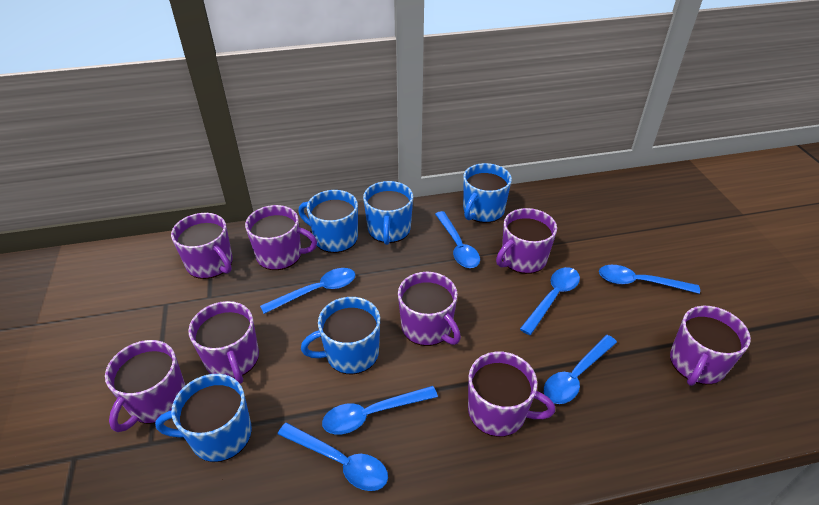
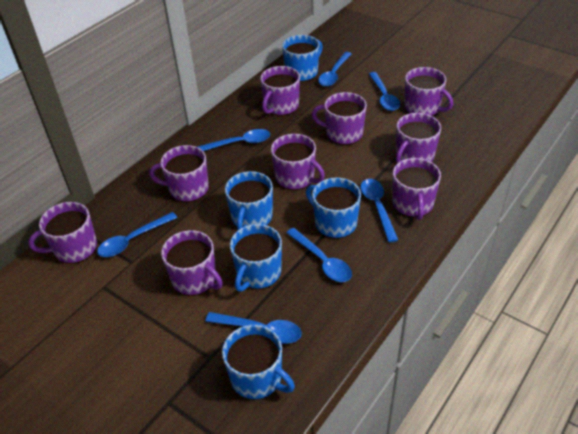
purple mug: [105,340,186,432] [171,213,233,279] [188,301,259,384] [245,205,317,270] [398,272,461,346] [468,352,555,437] [496,208,557,274] [670,306,751,386] = 8 -> [28,202,97,264] [149,145,209,202] [161,230,223,296] [260,66,300,116] [271,134,325,190] [312,92,367,145] [392,158,441,220] [396,113,441,163] [404,67,453,116] = 9

